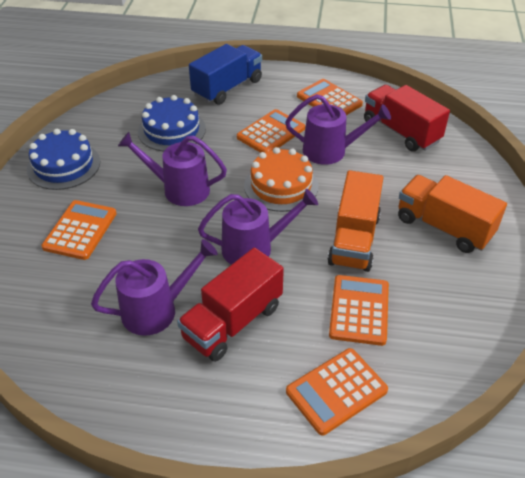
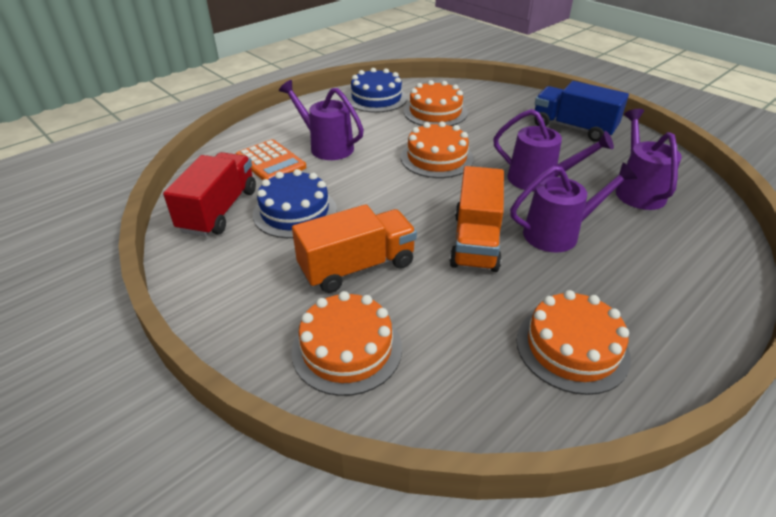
orange cake: [244,147,318,212] = 1 -> [291,291,402,396] [401,121,474,178] [404,80,468,126] [516,290,631,395] = 4
orange calculator: [42,200,117,260] [237,109,305,153] [286,348,388,435] [297,79,363,115] [329,275,389,346] = 5 -> [236,139,306,180] = 1
red truck: [177,248,284,362] [364,85,450,152] = 2 -> [163,152,256,237] = 1

